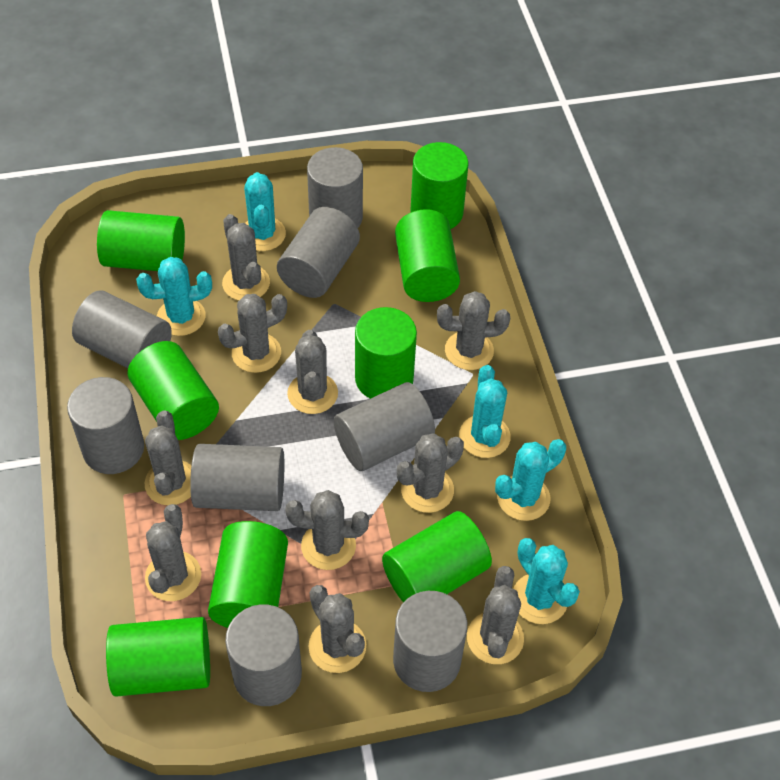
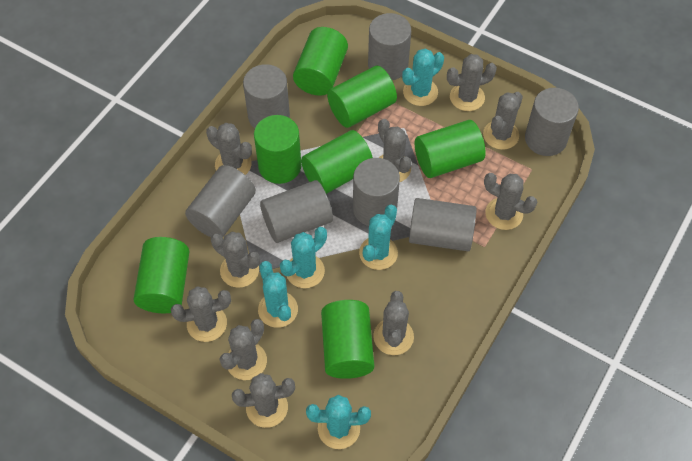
green cylinder: [97,210,185,271] [106,617,210,697] [127,341,219,440] [208,521,288,628] [355,307,417,399] [382,511,492,602] [395,209,460,302] [410,142,468,229] = 8 -> [134,237,190,313] [254,115,301,184] [293,27,348,96] [301,130,373,194] [321,300,374,379] [327,65,397,128] [415,120,486,178] = 7
grey cylinder: [67,377,144,474] [72,290,172,368] [190,444,284,511] [225,604,302,706] [277,207,360,298] [307,147,363,228] [334,382,435,471] [393,591,467,692] = 8 -> [185,165,256,237] [243,64,290,128] [260,180,333,243] [353,158,400,226] [368,13,411,80] [409,198,477,251] [525,88,579,156] = 7

